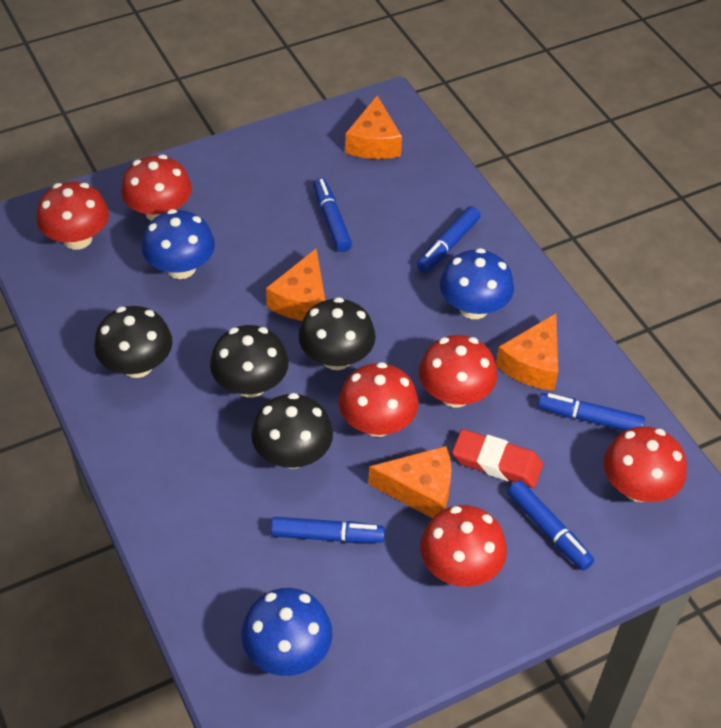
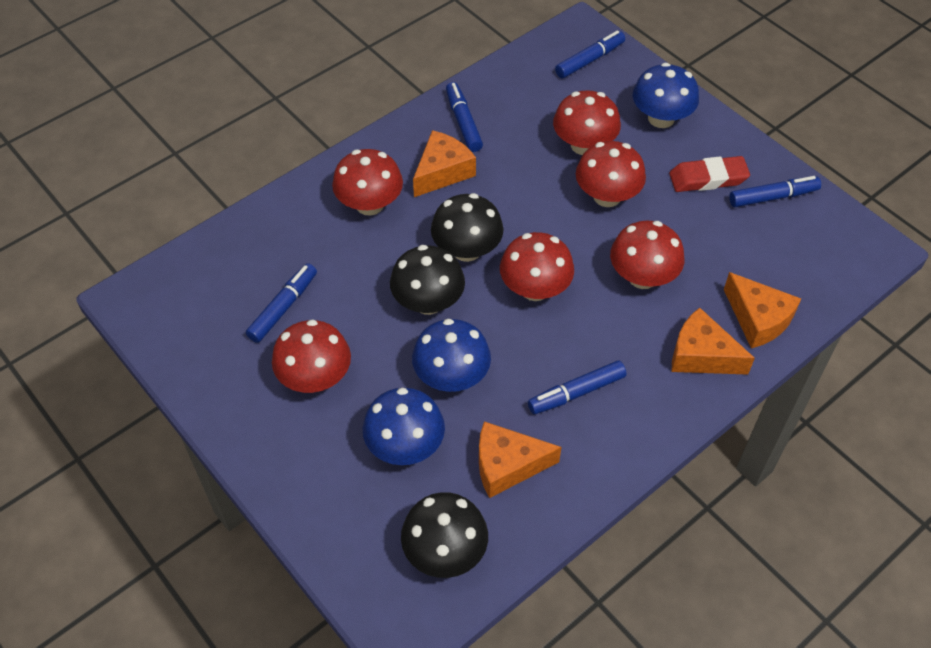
black mushroom: [94,306,173,378] [210,325,289,398] [251,393,333,469] [299,297,376,370] = 4 -> [390,245,465,315] [401,492,488,578] [431,193,503,262] = 3

